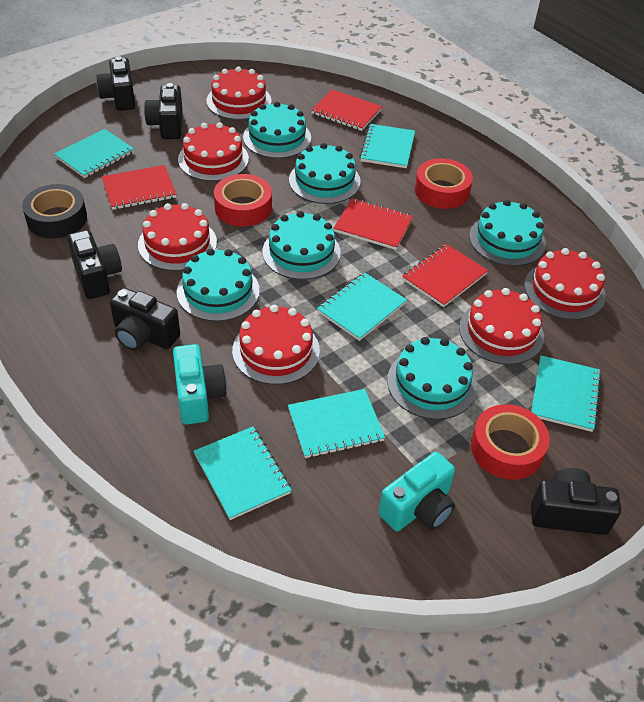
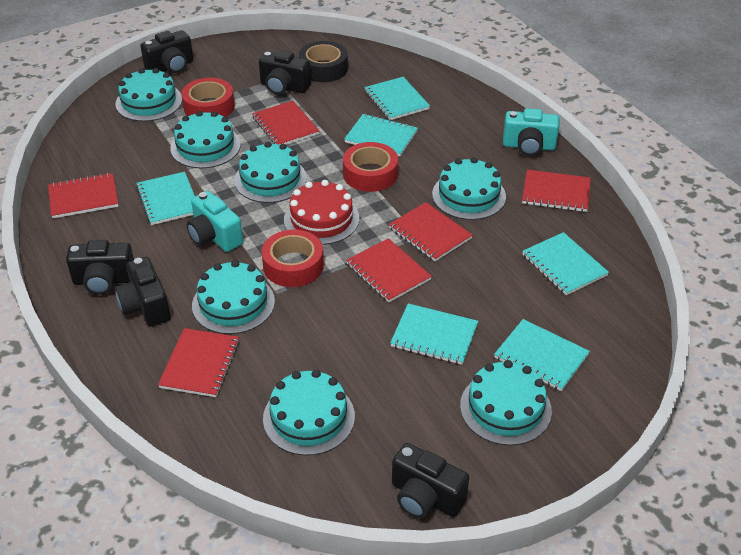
red cake: [138,203,217,271] [178,122,249,181] [206,66,272,120] [232,305,320,385] [459,288,544,365] [524,248,606,320] = 6 -> [284,180,359,245] = 1
red notebook: [102,165,177,210] [311,89,382,131] [333,198,413,250] [402,244,488,307] = 4 -> [48,173,119,218] [158,328,240,397] [252,101,319,145] [346,238,432,302] [389,202,473,261] [522,169,591,212] = 6
turquoise cake: [177,248,260,322] [243,102,311,158] [262,211,341,280] [289,143,361,204] [387,337,477,420] [469,200,546,266] = 6 -> [115,68,182,122] [170,111,240,168] [192,260,275,334] [234,142,307,203] [263,370,355,456] [432,157,506,220] [460,360,552,446] = 7

